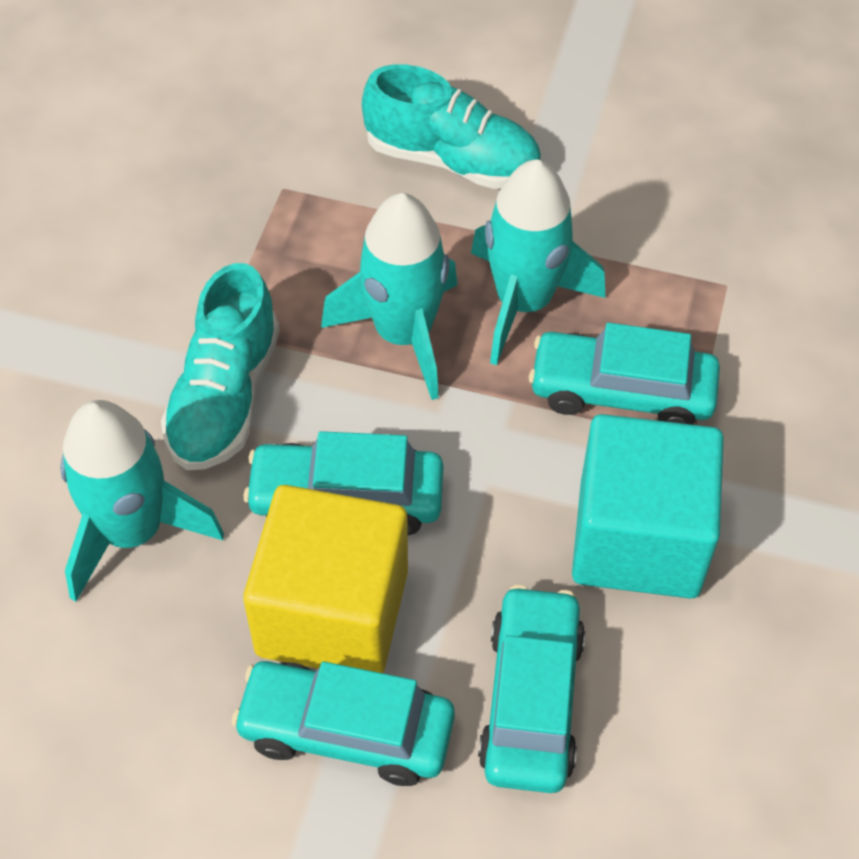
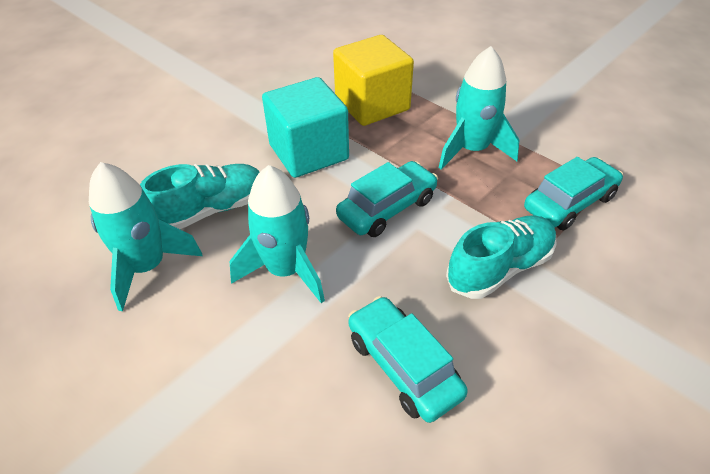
turquoise car: [232,661,455,786] [243,431,444,535] [478,585,585,793] [529,323,720,425] = 4 -> [336,161,438,237] [348,296,468,423] [524,157,623,230] = 3

